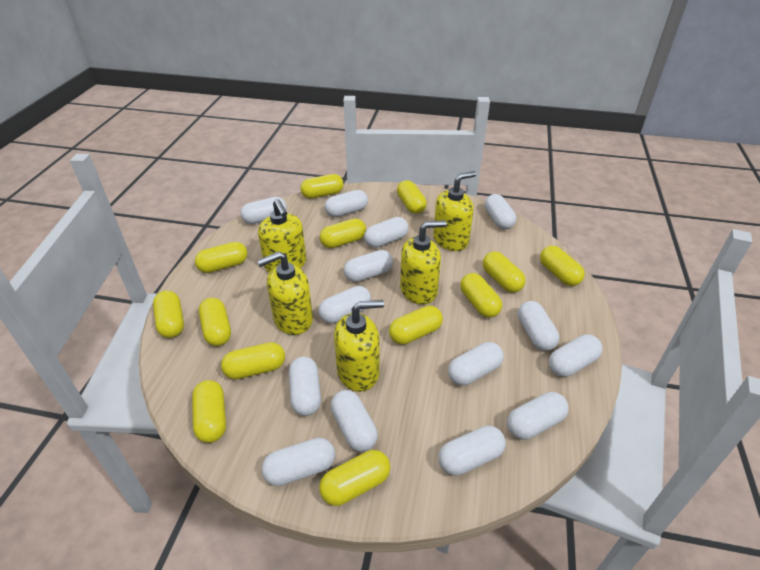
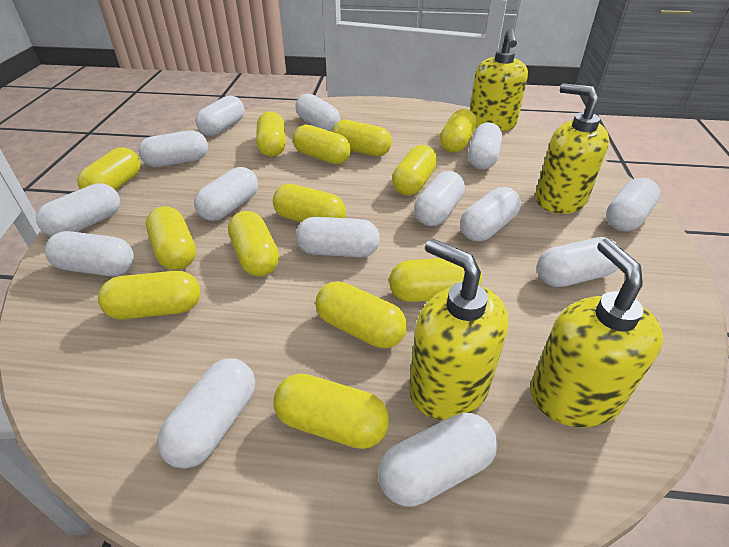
yellow soap dispenser: [257,251,313,335] [258,199,306,273] [334,300,384,392] [400,220,447,305] [433,171,476,251] = 5 -> [409,238,508,420] [470,28,528,131] [530,238,663,427] [535,83,609,214] = 4

